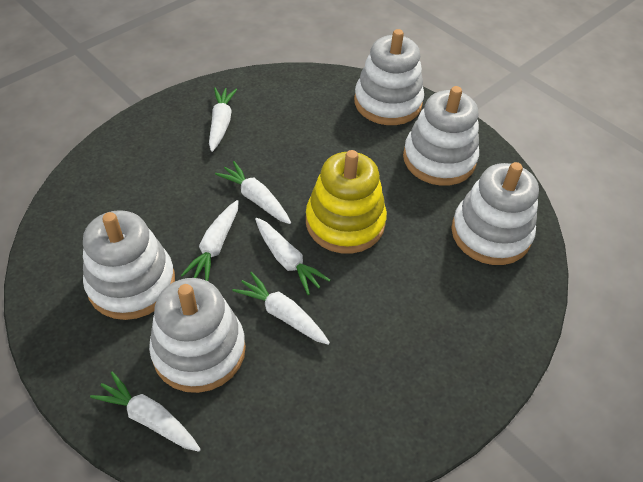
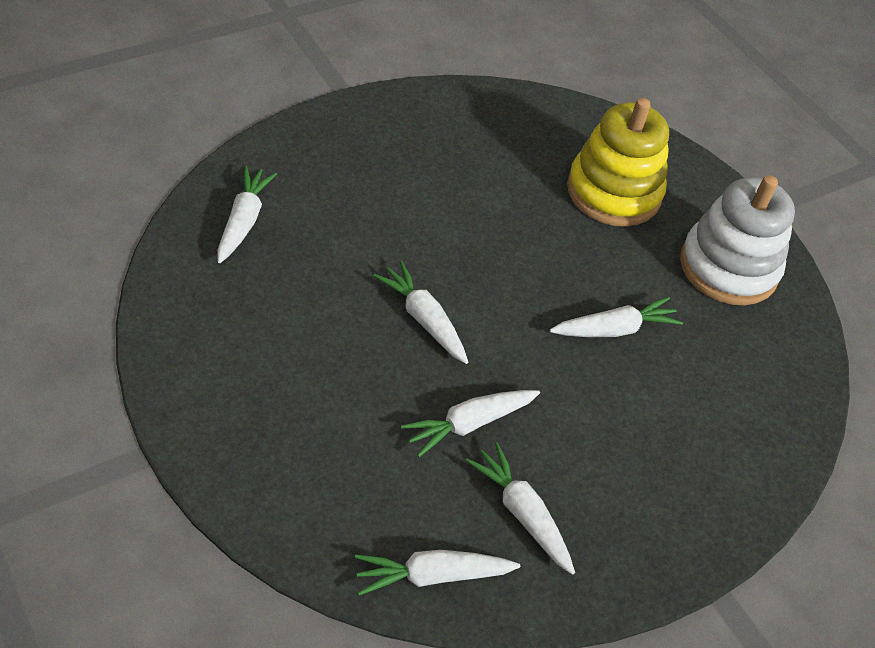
white stacking toy: [83,210,175,320] [149,278,246,393] [354,29,424,125] [403,86,479,186] [452,162,539,265] = 5 -> [680,175,795,305] = 1

